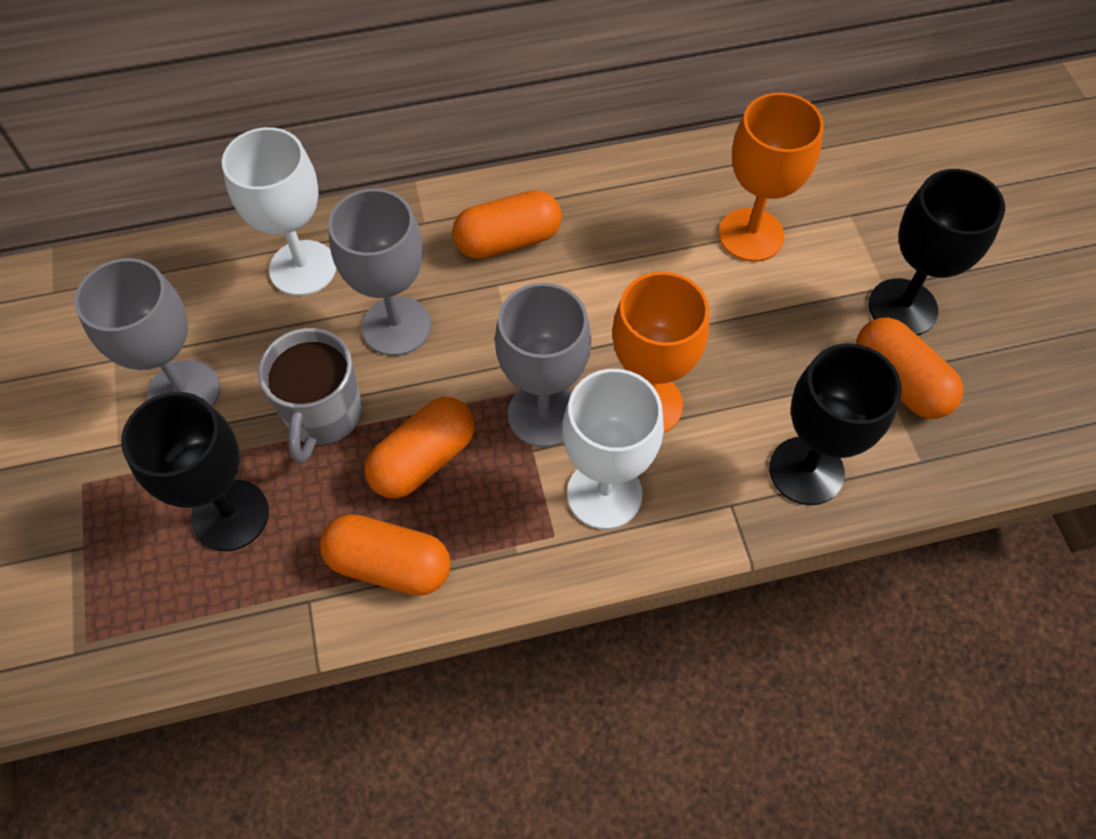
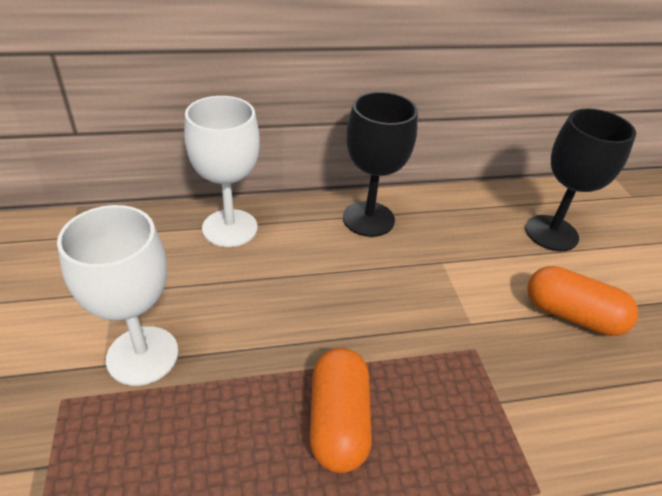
black goblet: [121,392,269,551] [769,343,902,505] [868,169,1005,335] = 3 -> [343,92,418,237] [525,108,636,251] = 2
grey goblet: [75,258,220,407] [328,189,431,356] [495,283,591,447] = 3 -> none = 0
grey mug: [258,328,362,464] = 1 -> none = 0
orange capsule: [320,514,451,596] [364,397,475,499] [452,190,562,259] [856,318,963,419] = 4 -> [310,348,372,473] [527,266,638,336] = 2
orange goblet: [612,272,709,434] [718,93,824,262] = 2 -> none = 0

